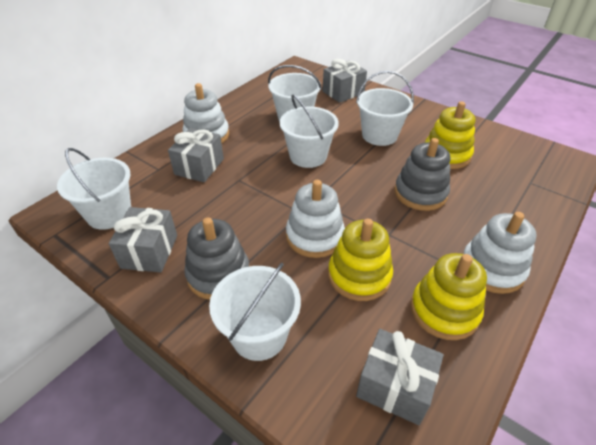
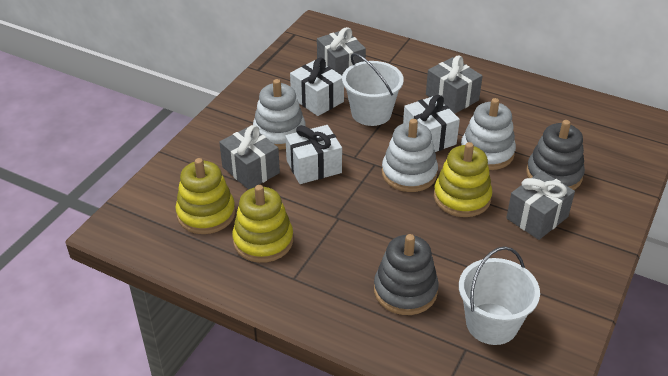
white bucket: [57,148,131,230] [209,263,301,361] [268,65,322,122] [279,94,339,168] [356,71,414,146] = 5 -> [342,53,404,126] [459,246,540,345] = 2
white gift: none = 0 -> [285,125,342,184] [290,58,344,116] [403,95,460,152] = 3

